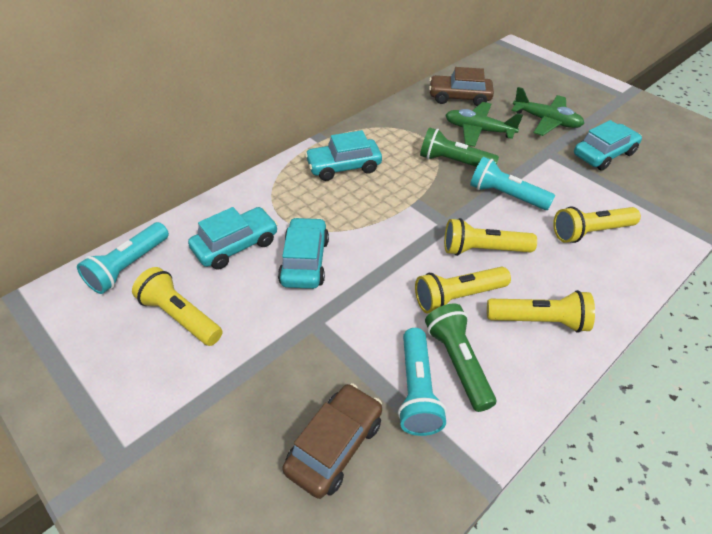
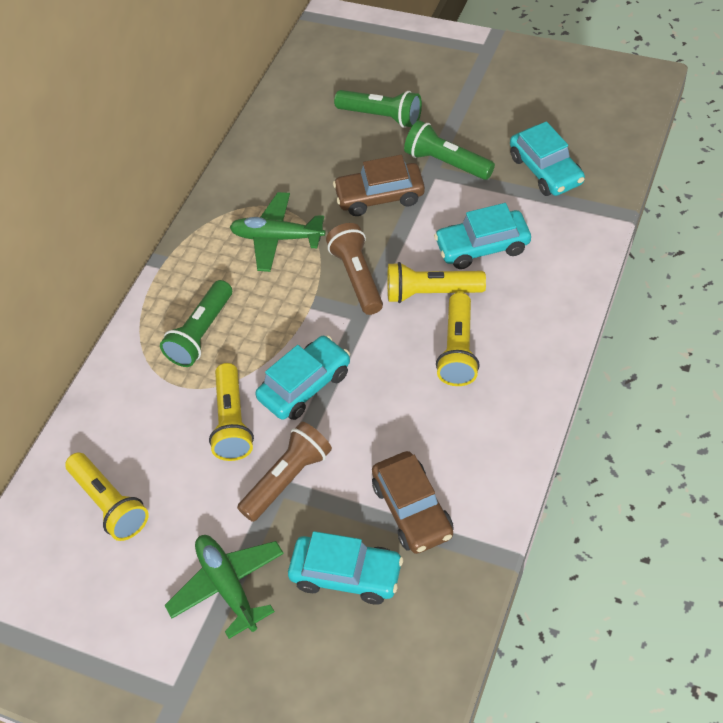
brown flashlight: none = 0 -> [237,422,332,522] [326,223,383,315] = 2
green flashlight: [420,127,499,167] [425,303,496,412] = 2 -> [160,280,232,367] [334,90,422,128] [404,120,495,180] = 3
turquoise flashlight: [77,222,169,294] [398,328,447,436] [470,157,555,210] = 3 -> none = 0
yellow flashlight: [132,267,223,346] [415,267,511,314] [444,218,537,256] [487,290,595,333] [553,206,641,243] = 5 -> [65,453,149,541] [209,363,254,461] [387,262,486,303] [436,292,480,386] = 4

